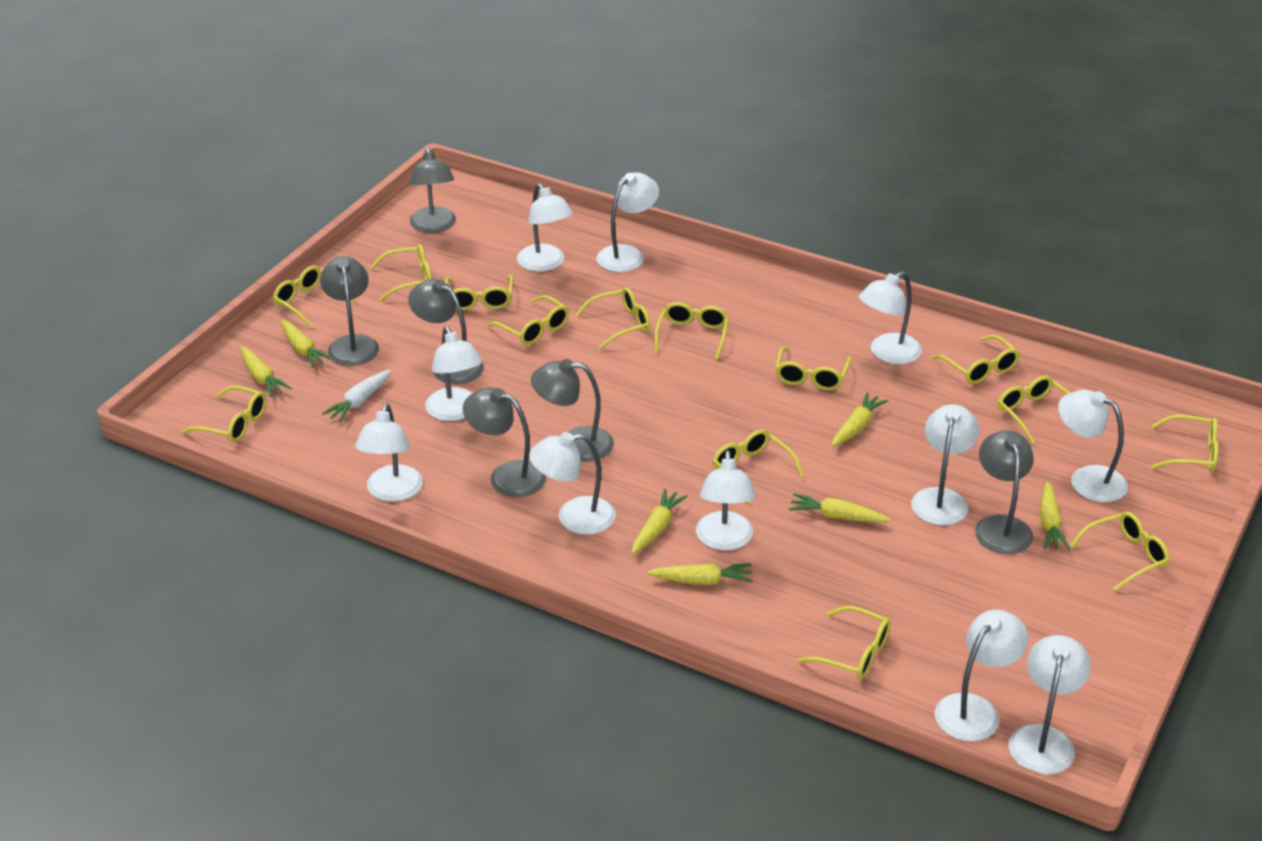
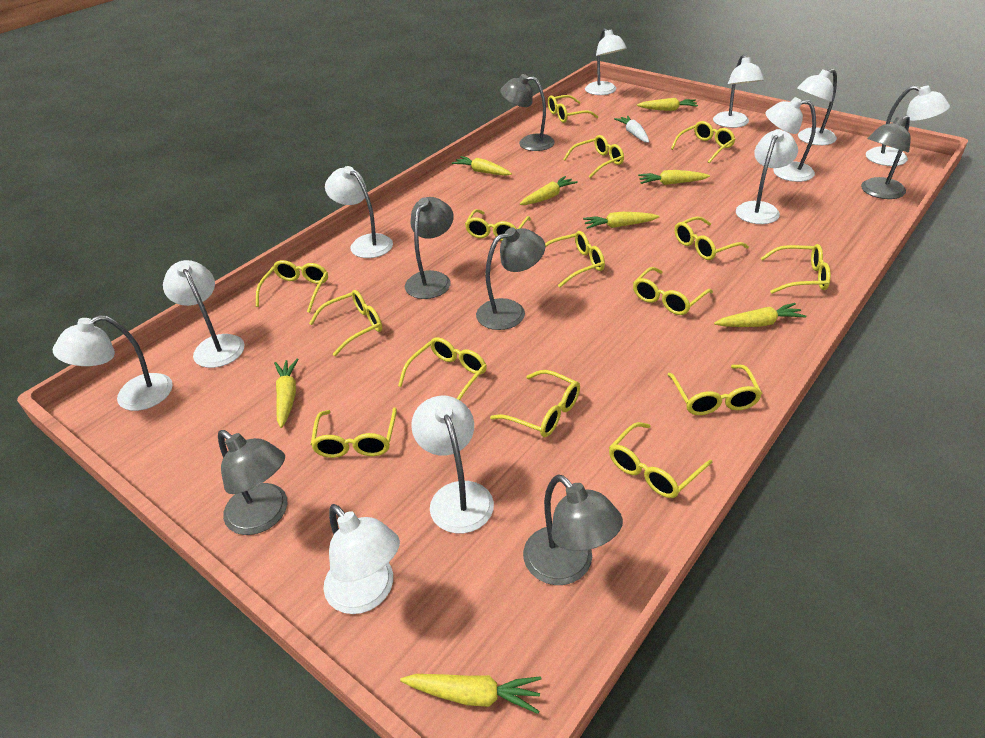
yellow carrot: [240,346,292,397] [281,319,333,368] [632,489,688,554] [647,563,753,585] [789,493,891,523] [832,392,888,447] [1039,482,1070,550] = 7 -> [274,359,298,428] [400,674,541,714] [452,156,512,176] [520,176,578,205] [583,212,660,229] [637,98,698,111] [638,170,710,185] [714,303,806,327] = 8
yellow glasses: [182,386,266,442] [273,266,357,328] [370,244,432,301] [445,275,513,310] [487,295,569,345] [576,287,650,349] [655,302,729,360] [712,429,804,503] [775,347,851,390] [797,606,891,679] [932,335,1020,384] [998,375,1070,444] [1070,512,1170,591] [1151,415,1219,472] = 14 -> [256,260,328,313] [309,290,382,356] [310,407,397,458] [398,337,487,400] [465,209,531,241] [490,370,580,437] [545,231,605,288] [548,95,599,123] [563,135,624,178] [609,422,712,498] [633,267,713,315] [667,365,762,415] [671,121,736,163] [674,216,749,260] [761,244,831,294] = 15

